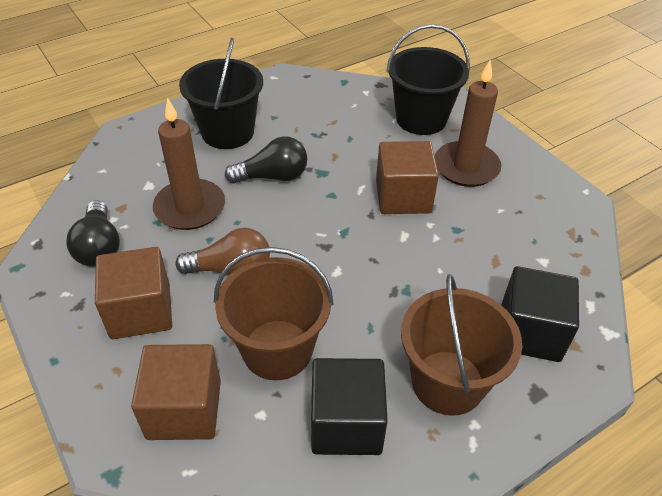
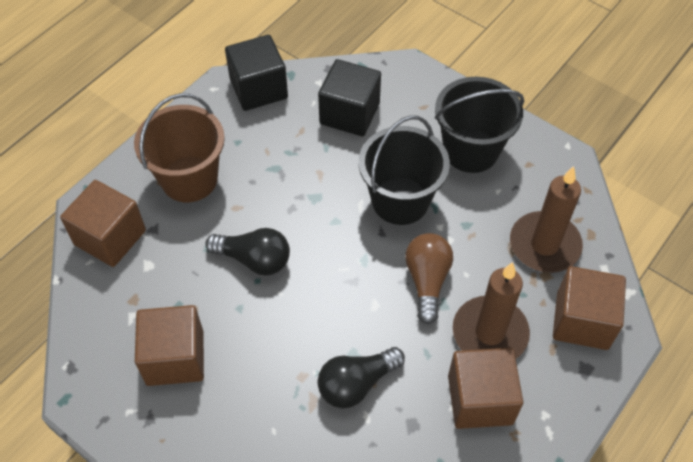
brown bucket: [214,247,333,380] [401,274,522,416] = 2 -> [134,93,225,203] = 1
brown cube: [95,247,172,339] [131,344,221,440] [376,141,439,214] = 3 -> [60,180,146,267] [135,305,204,386] [448,348,523,429] [553,266,626,350] = 4

